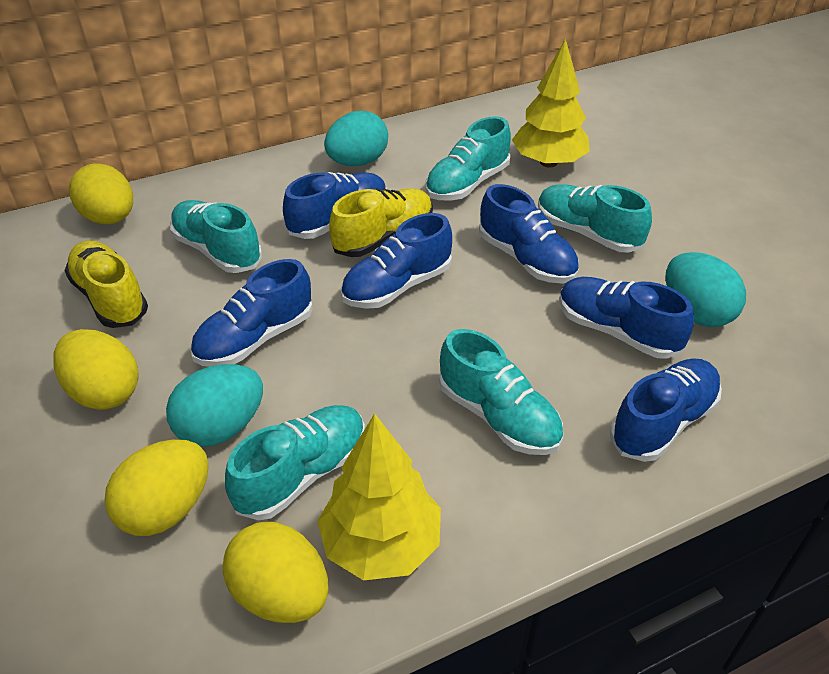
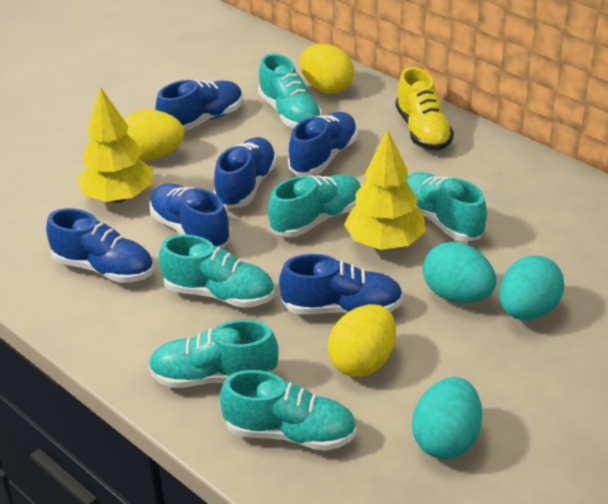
turquoise shoe: [170,200,262,273] [225,405,365,520] [426,116,511,201] [439,329,563,455] [538,184,652,253] = 5 -> [148,320,279,388] [159,235,274,308] [220,370,357,451] [258,54,322,128] [268,174,361,237] [405,172,487,242] = 6
yellow egg: [54,329,139,410] [69,163,133,224] [104,439,209,536] [223,522,329,623] = 4 -> [124,110,184,160] [300,44,354,93] [328,304,396,377] = 3
yellow shoe: [64,241,148,328] [329,188,433,257] = 2 -> [395,67,454,151] = 1

